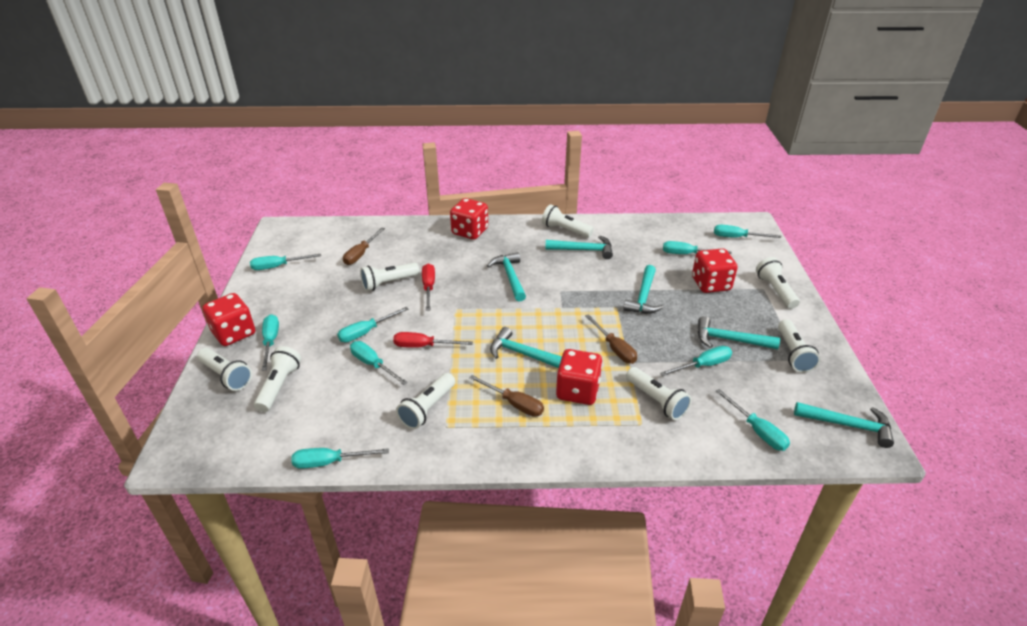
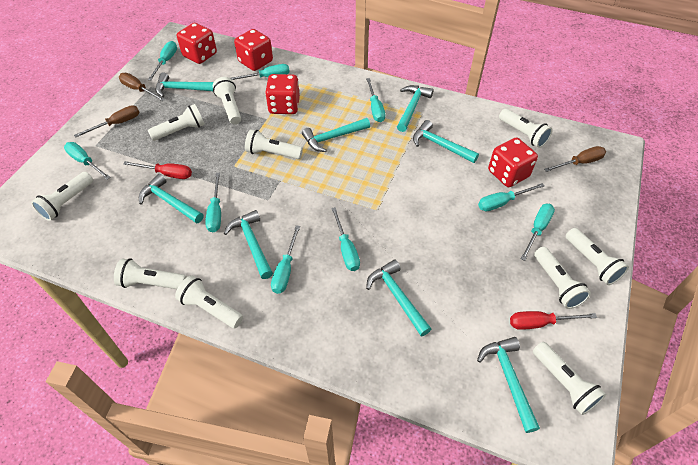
turquoise hammer: [487,252,526,301] [490,327,562,368] [545,236,613,259] [623,265,663,314] [698,316,780,349] [794,402,894,448] = 6 -> [139,174,203,224] [156,73,214,97] [224,210,273,279] [302,118,370,152] [366,260,431,336] [397,85,434,132] [413,120,479,163] [477,337,540,433] = 8
white flashlight: [197,348,252,391] [254,346,301,412] [360,263,419,291] [396,373,455,429] [542,204,594,238] [626,367,692,420] [756,257,800,309] [778,319,821,373] = 8 -> [31,172,93,221] [114,258,187,289] [148,104,205,141] [175,275,243,328] [213,77,241,125] [245,129,303,159] [499,109,553,148] [533,342,606,415] [534,247,591,309] [566,228,629,285] = 10

